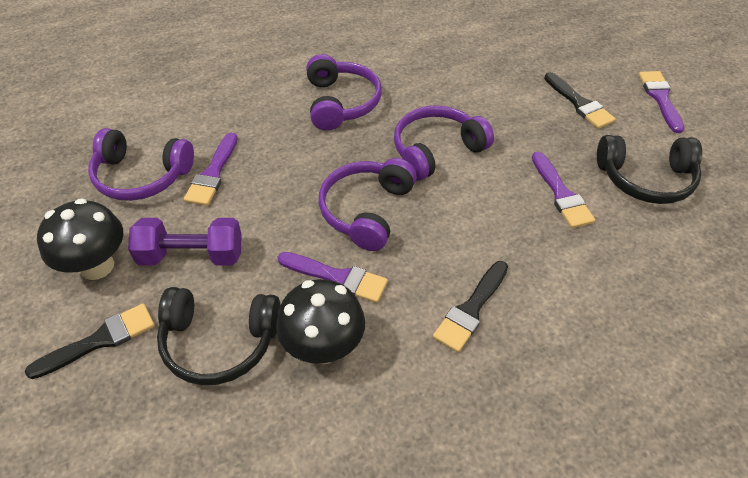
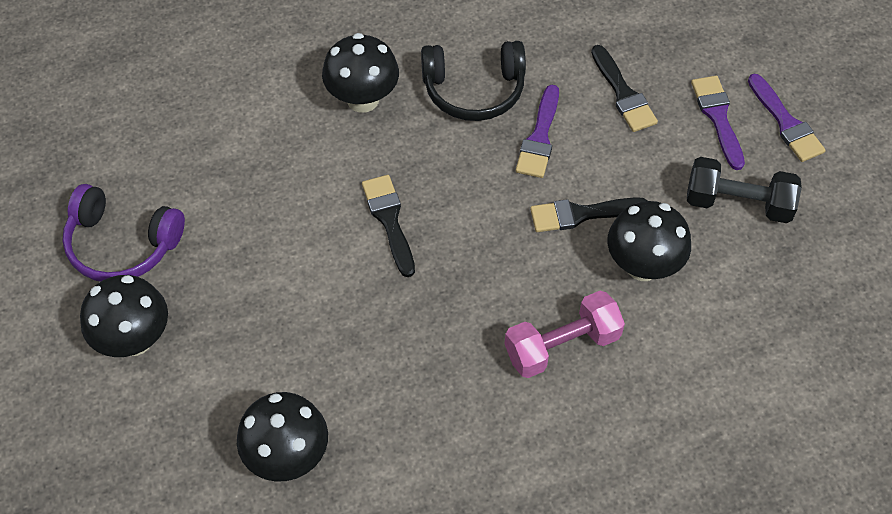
black dumbbell: none = 0 -> [687,157,802,223] = 1
black headphones: [157,287,281,385] [597,135,702,204] = 2 -> [421,41,526,121] = 1
black mushroom: [37,198,123,280] [276,279,365,364] = 2 -> [80,275,168,357] [237,392,328,482] [322,33,399,113] [607,201,691,281] = 4
pink dumbbell: none = 0 -> [505,291,625,378] = 1
purple brush: [184,133,238,206] [277,252,388,303] [532,152,595,228] [638,71,684,133] = 4 -> [516,84,559,178] [691,76,745,170] [748,74,826,162] = 3
purple dumbbell: [128,218,242,265] = 1 -> none = 0
purple headphones: [88,128,194,201] [306,54,382,131] [319,158,417,251] [394,105,494,181] = 4 -> [62,184,185,282] = 1

